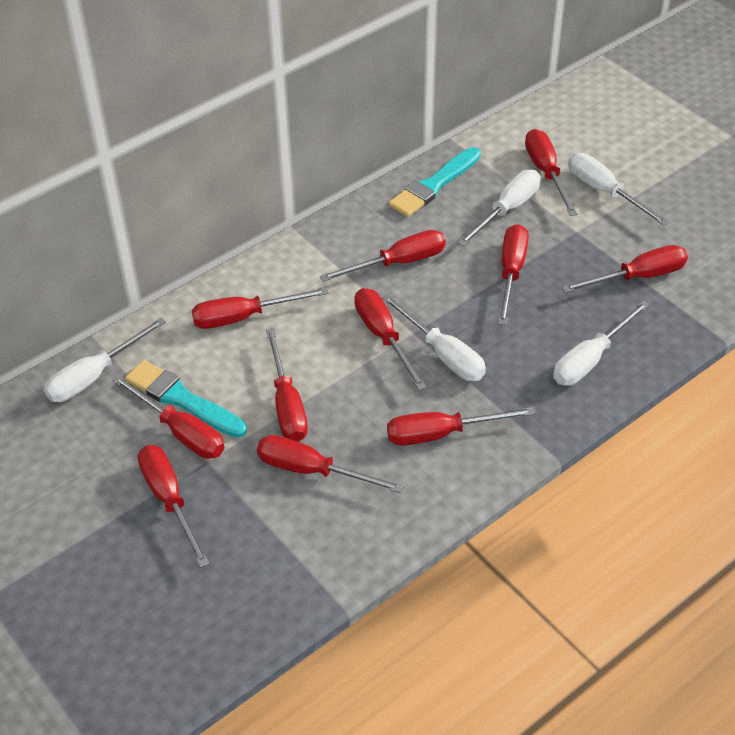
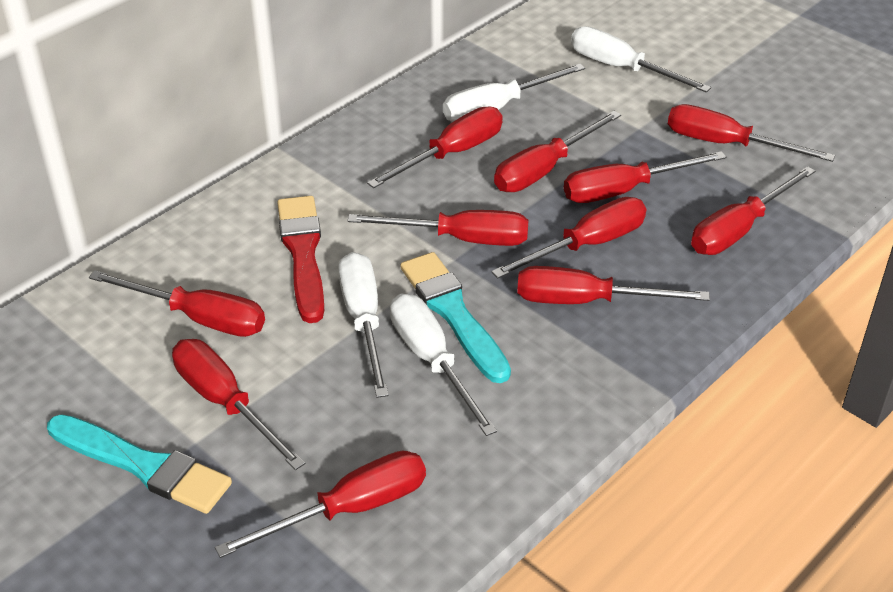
red brush: none = 0 -> [277,196,324,323] = 1
white screwdriver: [43,318,166,402] [382,294,486,381] [458,170,541,247] [553,300,650,386] [568,153,669,226] = 5 -> [338,252,389,398] [390,294,497,436] [443,64,585,122] [571,26,711,93] = 4

